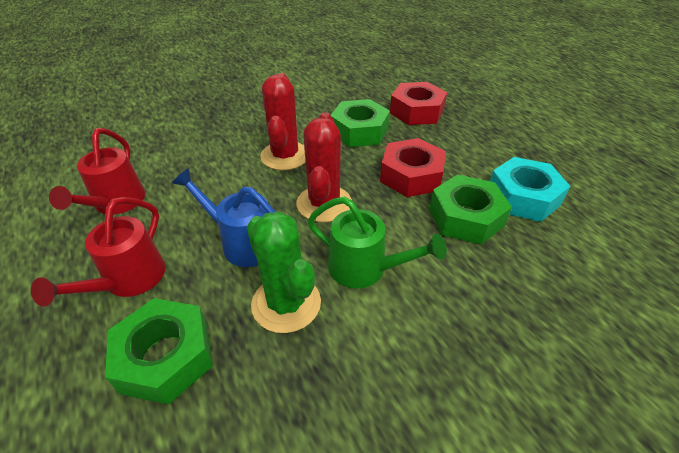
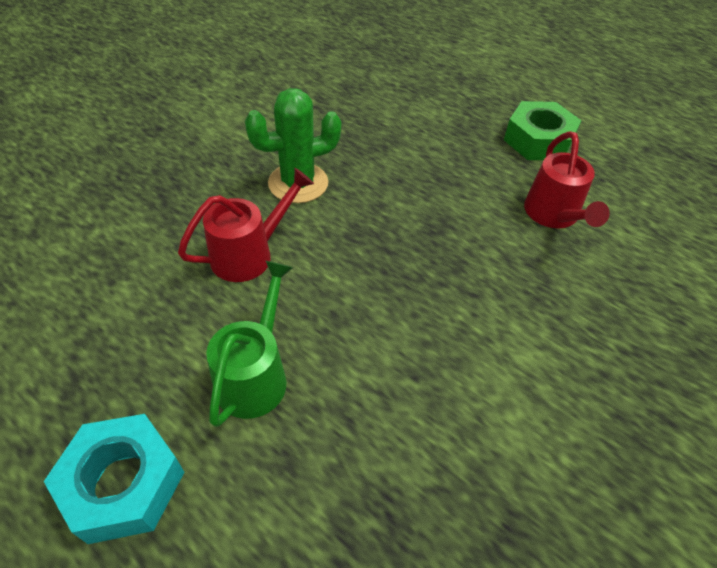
blue watering can: [172,168,275,267] = 1 -> none = 0
green nut: [105,298,213,405] [330,99,390,147] [429,175,512,245] = 3 -> [504,101,582,160] = 1
red cactus: [260,73,305,170] [297,112,352,222] = 2 -> none = 0
red nut: [380,138,446,197] [390,82,447,125] = 2 -> none = 0

